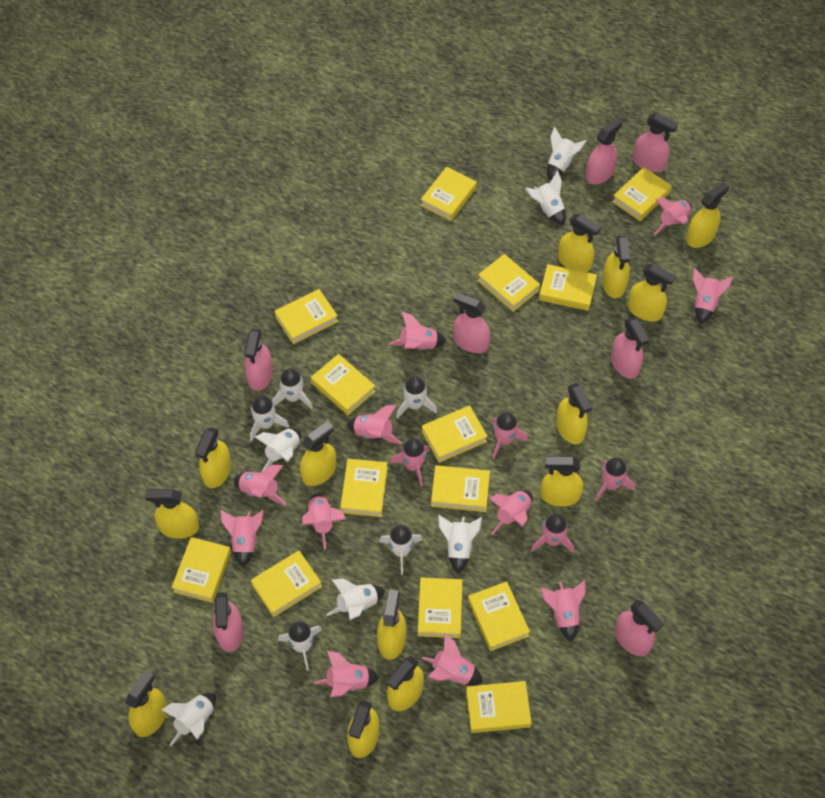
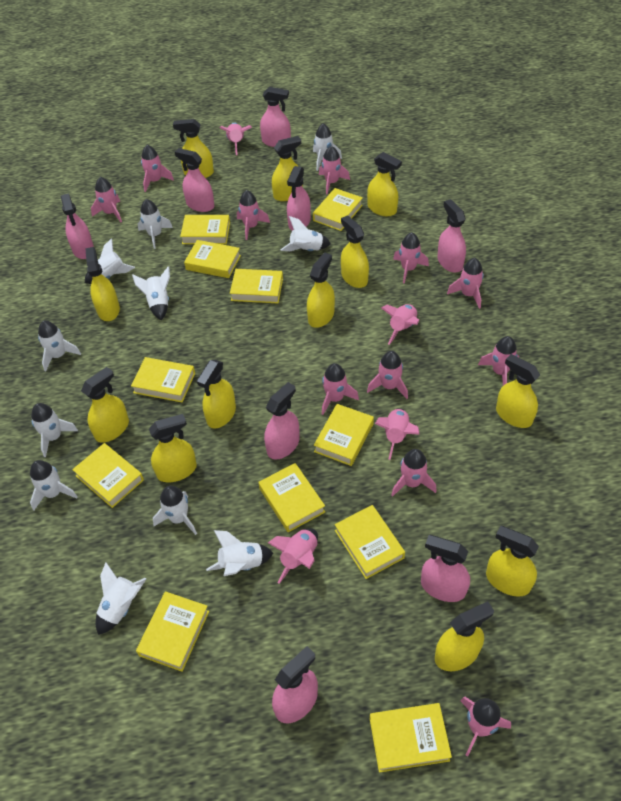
pink spray bottle: [213,592,244,652] [244,329,273,391] [454,292,491,353] [586,117,623,184] [611,317,649,379] [615,599,664,656] [633,113,678,173] = 7 -> [61,194,94,259] [175,148,214,212] [260,87,291,147] [264,382,300,459] [272,646,318,723] [287,166,311,231] [421,535,470,602] [437,199,466,273] = 8
yellow book: [172,537,231,603] [251,551,322,617] [274,289,338,344] [311,354,376,415] [340,459,387,517] [418,577,463,638] [421,167,477,221] [422,405,488,463] [431,465,490,512] [466,681,532,733] [468,581,530,651] [478,254,540,312] [539,264,597,311] [612,167,672,221] = 14 -> [72,443,144,508] [131,357,195,402] [136,591,209,672] [180,215,230,244] [184,240,241,278] [230,269,283,303] [258,463,325,532] [313,188,363,231] [314,404,374,466] [335,505,405,579] [370,703,452,772] = 11
yellow spray bottle: [125,670,167,737] [145,489,199,539] [195,427,231,488] [300,421,336,486] [347,700,379,758] [377,589,407,660] [387,656,424,711] [540,456,584,507] [556,383,592,444] [558,214,601,272] [602,236,630,298] [628,263,676,321] [686,182,729,248] = 13 -> [81,367,129,443] [85,247,120,321] [149,414,197,483] [173,119,214,178] [197,360,236,428] [272,136,303,201] [307,252,335,328] [341,215,369,288] [367,152,402,216] [435,601,494,671] [486,526,539,597] [496,354,540,428] = 12

